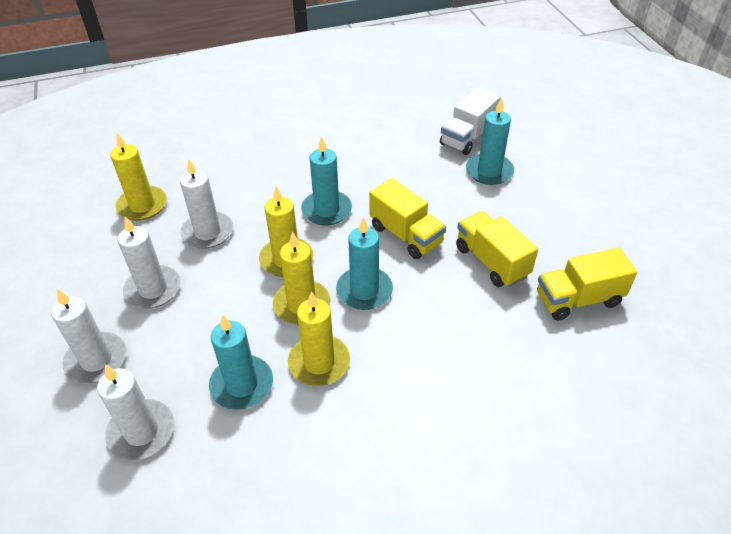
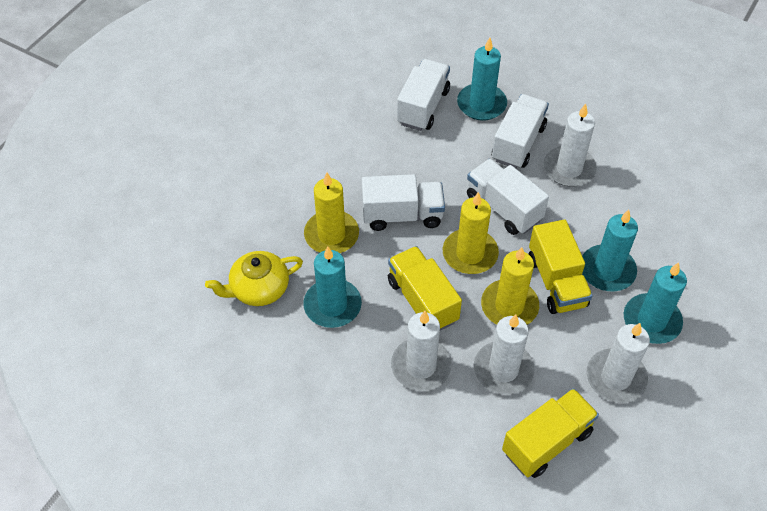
white truck: [440,87,501,155] = 1 -> [362,174,445,231] [397,59,450,131] [467,159,549,235] [492,94,549,168] = 4
yellow candle: [110,133,167,221] [259,186,313,277] [273,231,330,325] [288,291,350,386] = 4 -> [304,173,359,253] [443,192,499,274] [481,247,539,325] = 3
yellow teapot: none = 0 -> [205,251,303,306] = 1

